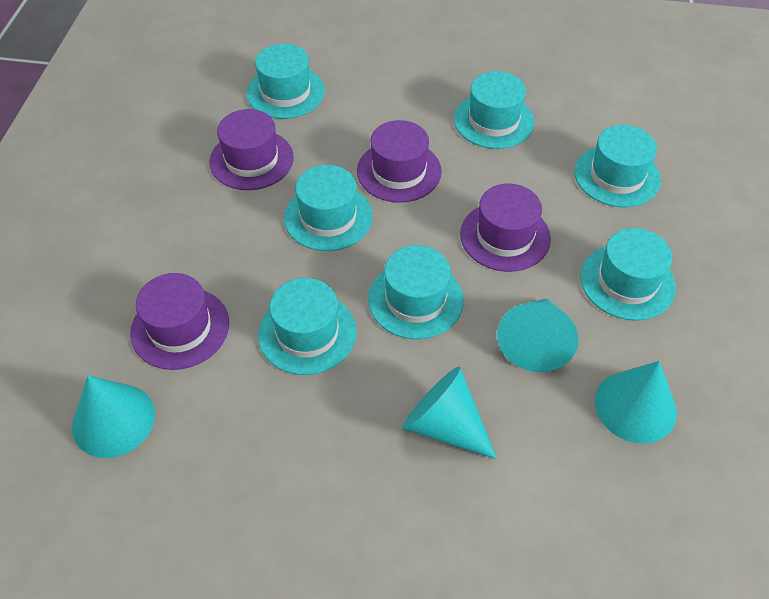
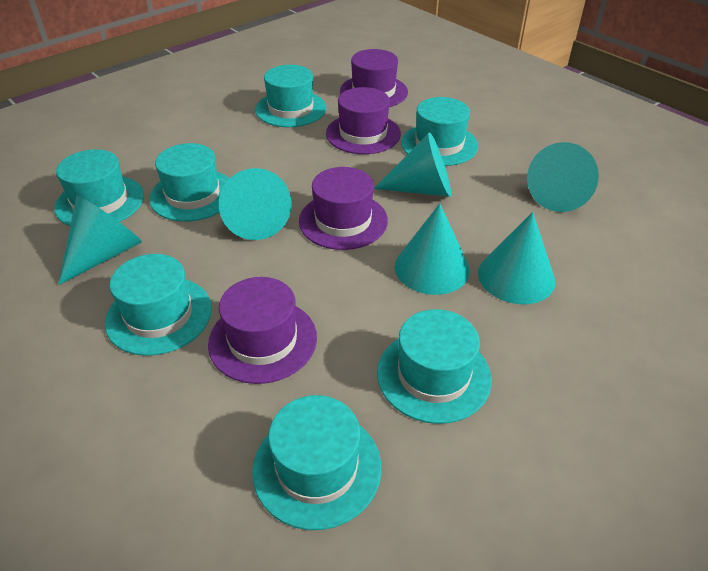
turquoise cone: [72,375,155,458] [402,367,497,459] [497,298,578,372] [595,361,677,444] = 4 -> [58,196,142,285] [219,168,292,240] [374,132,451,197] [395,203,470,295] [478,212,555,304] [527,142,599,212] = 6

